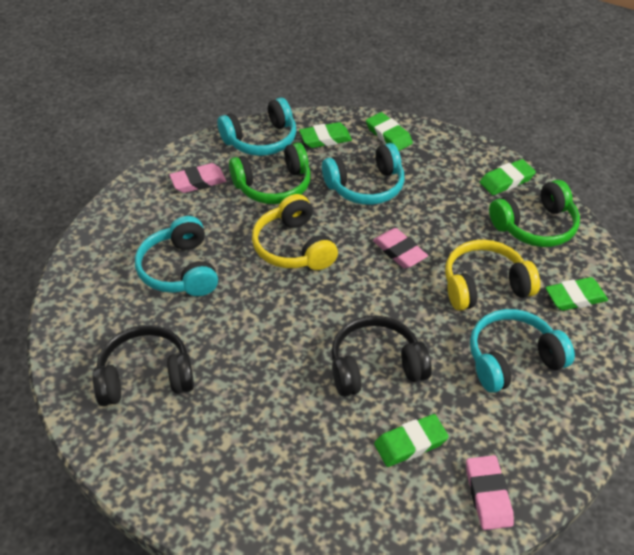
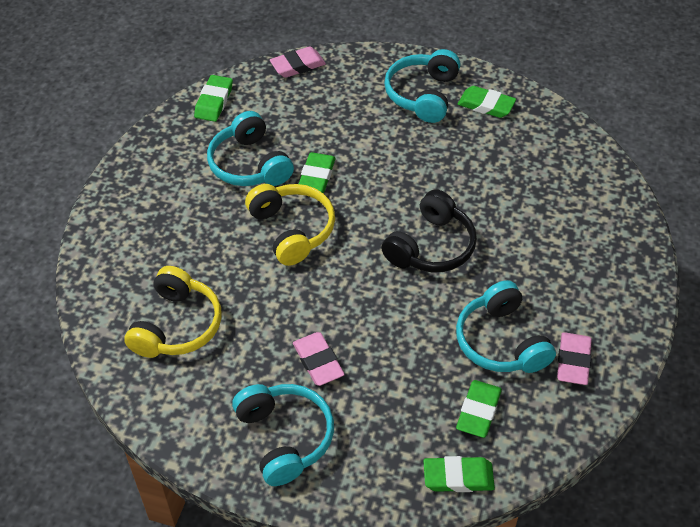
black headphones: [93,325,194,406] [331,315,432,397] = 2 -> [381,189,477,272] = 1
green headphones: [229,143,311,204] [489,180,580,247] = 2 -> none = 0

